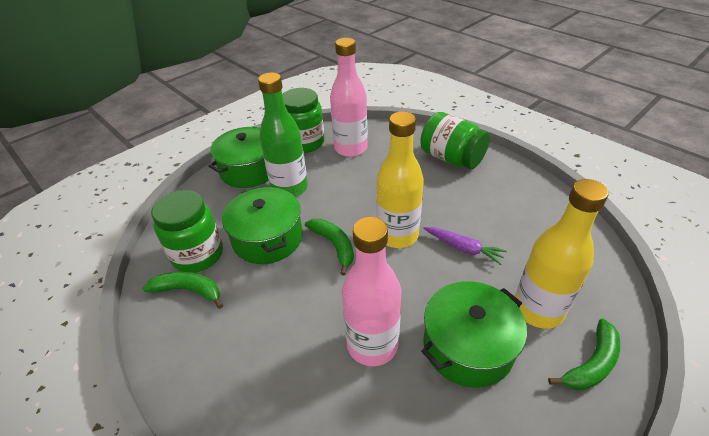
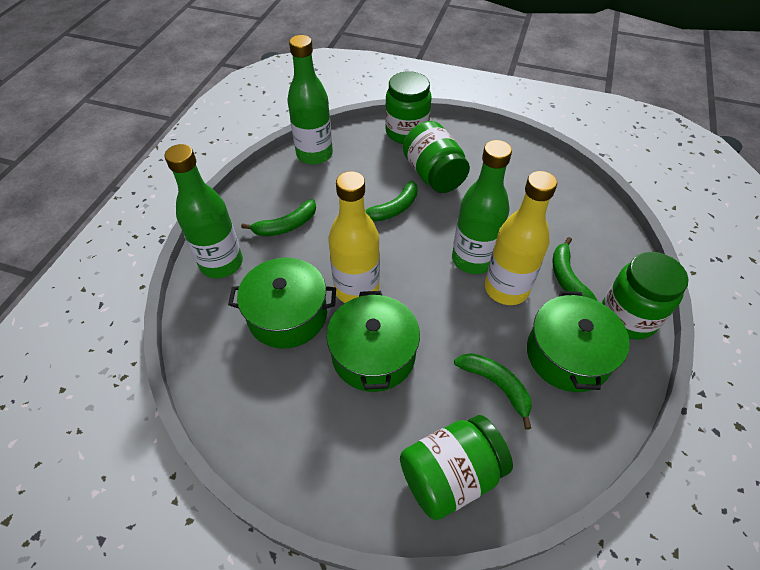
green banana: [143,272,223,309] [305,219,354,276] [548,319,620,390] = 3 -> [241,199,316,236] [365,181,418,222] [454,353,532,430] [553,237,598,301] = 4
green bottle: [258,72,308,197] = 1 -> [164,144,243,278] [287,35,333,165] [452,140,512,274] = 3
green jar: [151,190,223,273] [282,88,324,153] [420,112,490,169] = 3 -> [385,71,432,144] [400,415,513,520] [403,121,470,193] [602,252,688,340] = 4
pink bottle: [330,38,368,157] [342,217,401,366] = 2 -> none = 0
purple carrot: [423,227,507,265] = 1 -> none = 0

